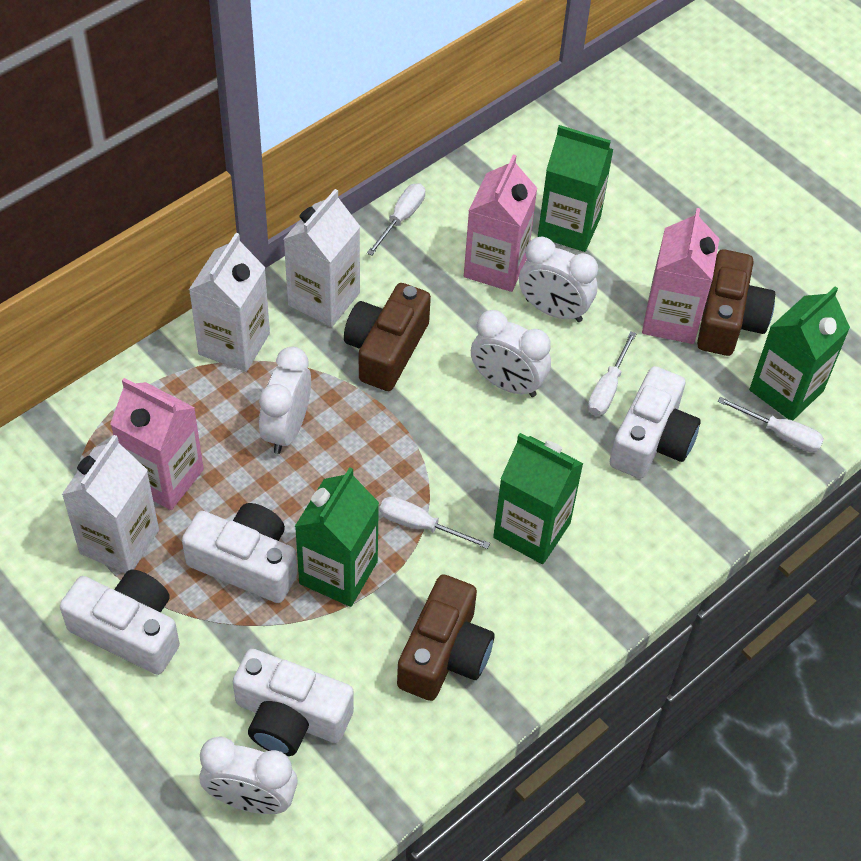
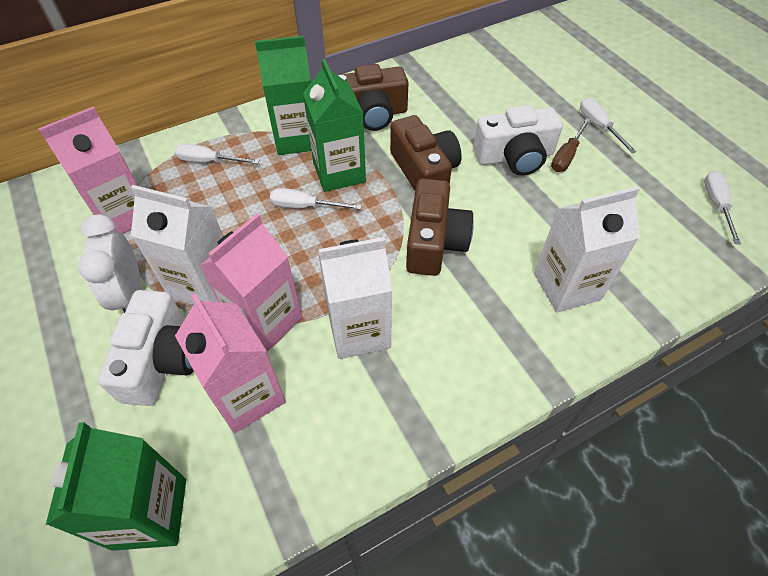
brown screwdriver: none = 0 -> [551,118,591,172] = 1
green carton: [295,467,379,607] [493,433,584,564] [538,125,614,252] [749,286,850,420] = 4 -> [46,422,186,551] [255,36,311,155] [303,58,366,192] = 3
white camera: [60,570,180,675] [182,503,297,603] [233,649,354,756] [610,366,701,478] = 4 -> [98,290,194,406] [473,105,563,176] = 2
white clock: [199,736,298,814] [259,347,311,454] [471,310,551,397] [519,236,598,322] = 4 -> [78,214,141,313] = 1

